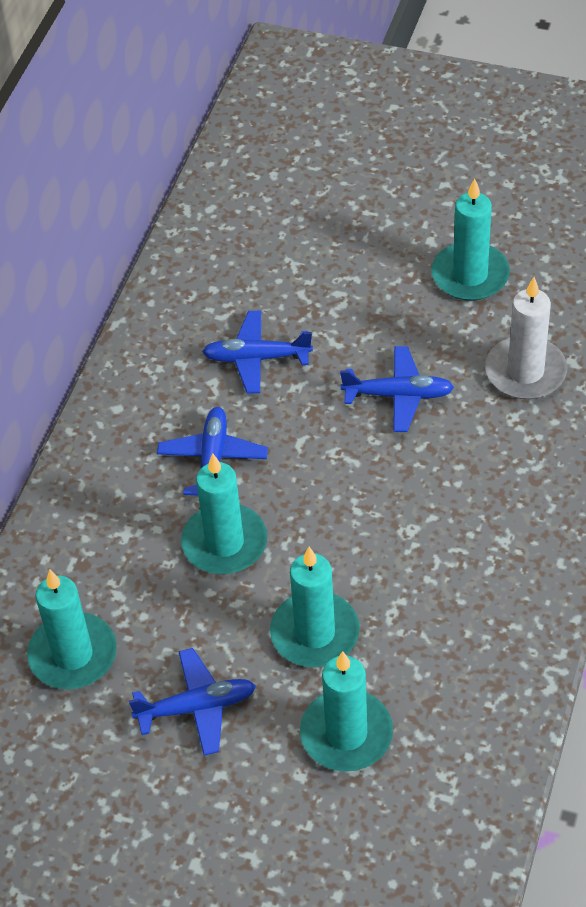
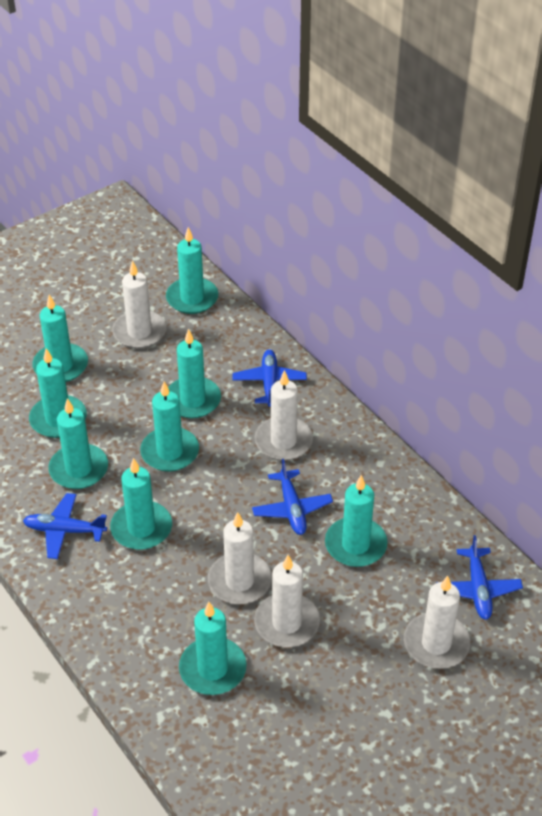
turquoise candle: [27,570,117,689] [181,454,267,574] [270,547,360,667] [300,651,393,772] [431,178,510,301] = 5 -> [29,348,87,438] [32,295,88,382] [48,398,108,489] [110,458,172,550] [140,382,199,472] [166,227,218,314] [168,329,221,419] [179,602,247,695] [325,475,388,567] = 9
white candle: [485,277,567,399] = 1 -> [112,260,166,349] [208,512,272,604] [254,555,320,647] [255,370,313,460] [404,576,470,669] = 5

